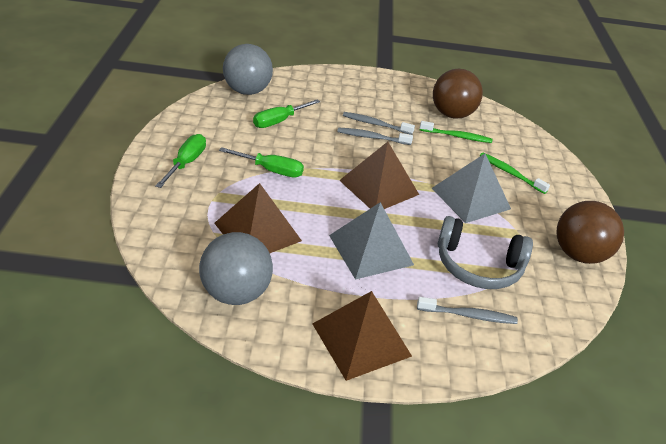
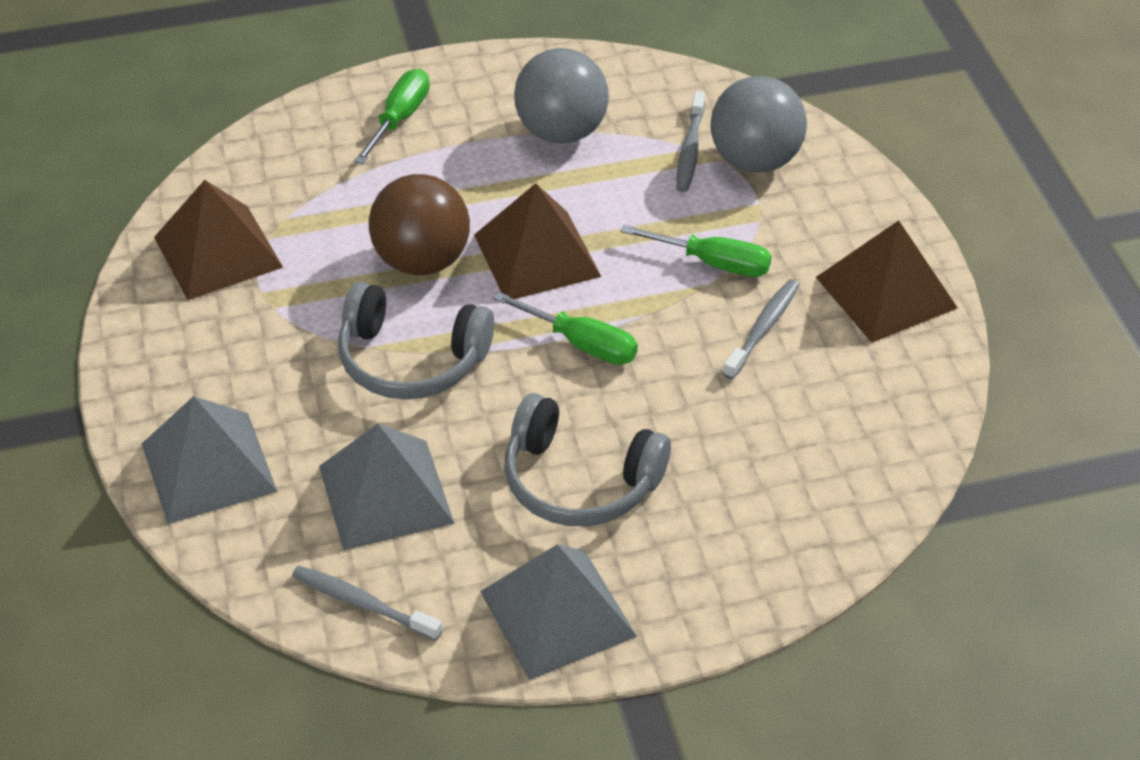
brown ball: [433,68,483,119] [557,201,624,264] = 2 -> [369,174,470,275] = 1
green toothbrush: [420,121,492,143] [480,152,550,194] = 2 -> none = 0
grey headphones: [438,216,533,289] = 1 -> [338,282,494,400] [504,393,671,526] = 2
grey pyramid: [329,202,414,280] [432,154,511,223] = 2 -> [142,396,277,524] [319,424,455,551] [480,544,637,680] = 3

